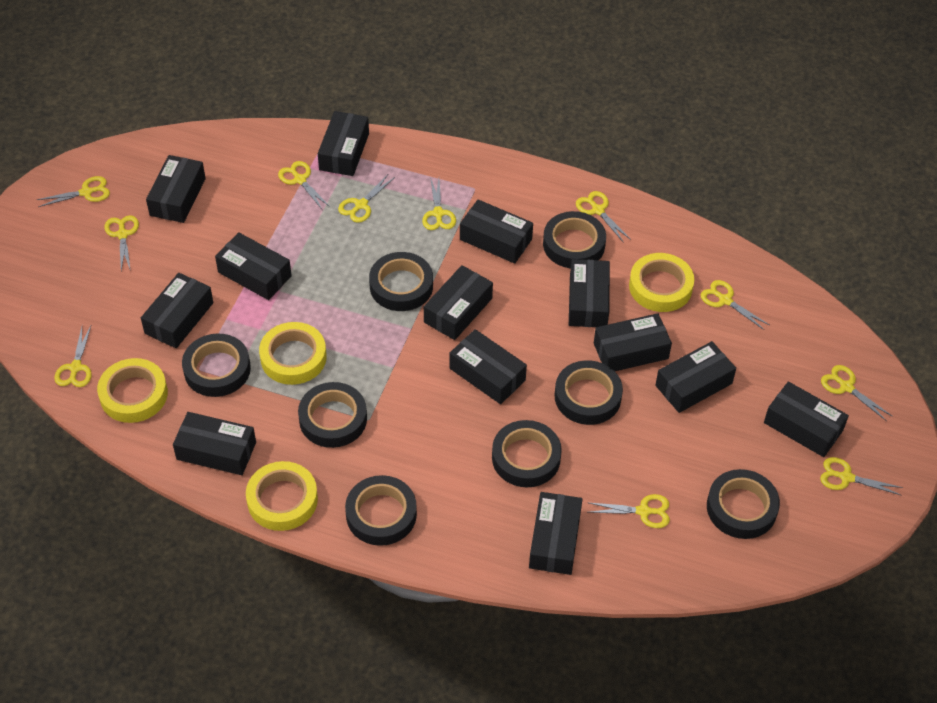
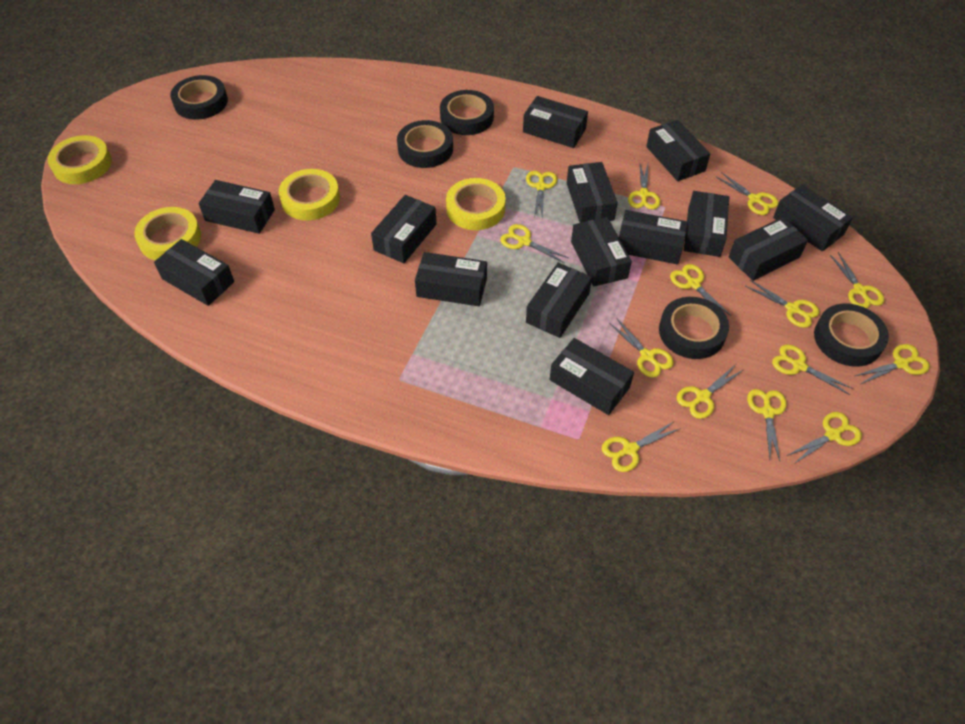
black box: [141,273,213,348] [146,155,206,223] [173,412,256,475] [215,232,292,300] [318,111,369,176] [424,265,493,340] [449,329,527,404] [460,199,533,264] [529,492,583,575] [569,259,610,327] [594,313,672,371] [655,341,736,413] [764,381,849,457] = 13 -> [154,239,234,306] [198,180,275,234] [371,195,437,263] [415,252,487,306] [523,96,588,148] [526,263,592,338] [550,338,634,415] [567,162,618,223] [571,217,632,286] [619,210,688,264] [646,120,710,181] [684,191,729,257] [729,217,808,281] [773,184,853,251] = 14
black tape: [182,333,251,397] [298,382,367,448] [345,475,417,546] [369,252,433,311] [492,420,562,487] [543,211,606,268] [555,360,623,425] [707,469,780,539] = 8 -> [170,75,228,120] [397,120,453,168] [440,90,494,135] [659,297,729,359] [814,304,889,367] = 5
yellow scissors: [37,176,110,207] [54,326,92,387] [104,215,139,271] [278,161,330,209] [338,174,395,223] [422,177,456,230] [576,191,631,243] [589,494,670,528] [701,280,769,330] [820,457,903,496] [821,365,892,421] = 11 -> [500,224,569,263] [526,171,557,220] [602,421,681,472] [609,318,674,377] [628,164,660,210] [670,264,731,316] [677,364,743,419] [716,172,779,215] [745,280,820,328] [747,389,787,461] [772,344,854,395] [786,412,862,464] [830,252,884,308] [855,344,930,384] = 14

